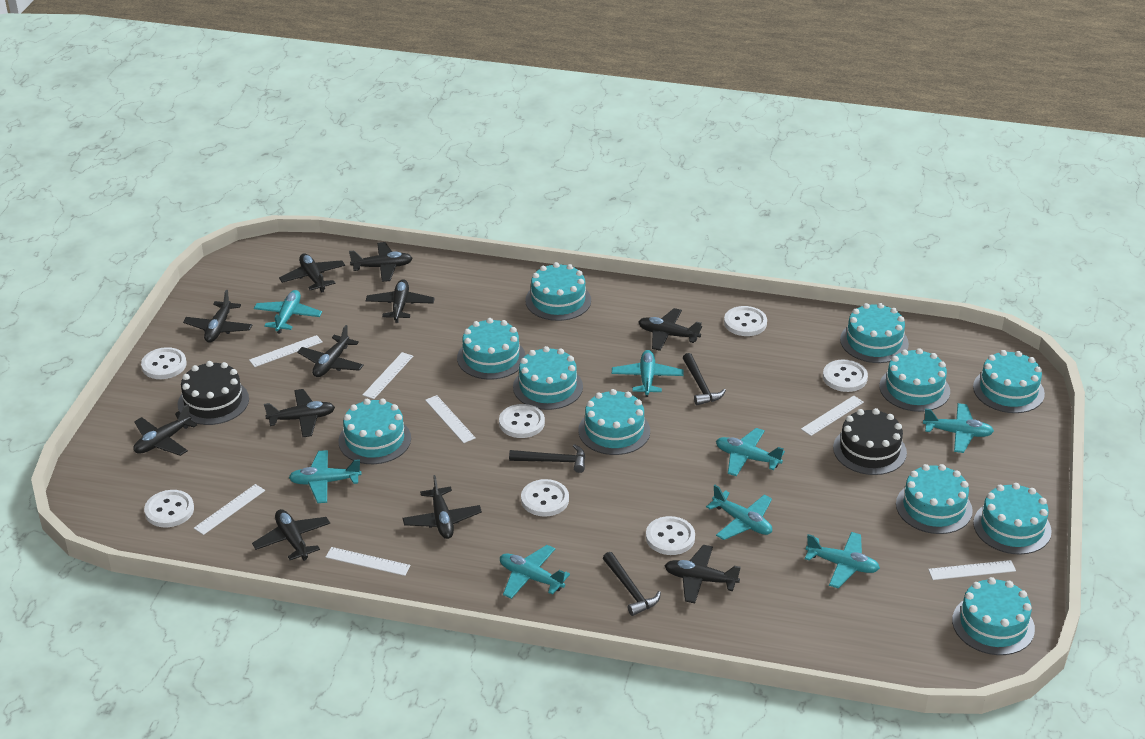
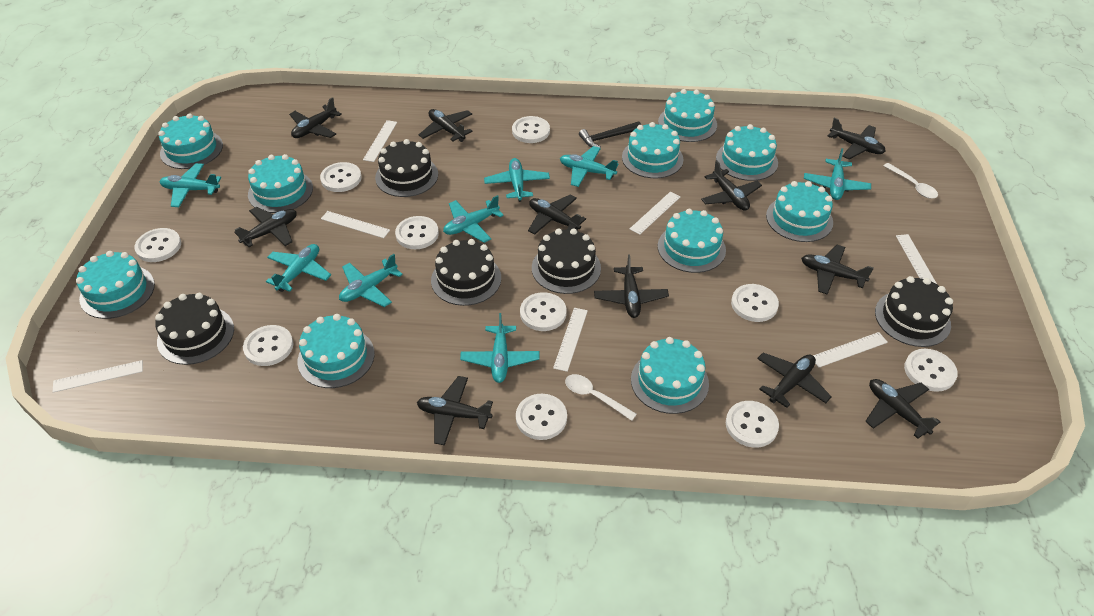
black cake: [178,361,249,425] [833,408,907,475] = 2 -> [155,293,234,365] [375,139,438,197] [431,239,501,306] [532,228,601,294] [875,276,953,347] = 5
black hammer: [509,444,585,473] [603,552,661,616] [683,353,726,405] = 3 -> [579,121,641,148] = 1
turquoise cake: [338,398,411,464] [457,318,526,380] [513,346,583,410] [525,262,591,321] [578,389,650,455] [840,303,909,363] [879,348,950,412] [896,464,973,534] [952,577,1035,655] [973,350,1045,413] [973,483,1052,555] = 11 -> [76,251,155,319] [158,113,223,169] [248,154,313,213] [298,314,375,388] [622,122,683,178] [631,337,709,414] [658,89,717,142] [658,209,726,273] [716,124,778,181] [766,181,833,242] = 10
white button: [141,347,186,379] [144,490,194,527] [499,404,545,438] [521,479,569,517] [646,516,695,555] [724,306,767,336] [823,360,868,392] = 7 -> [134,228,181,262] [243,325,293,366] [320,162,362,192] [395,216,439,249] [512,116,550,143] [516,394,567,440] [520,292,566,331] [726,401,779,448] [731,284,779,322] [904,349,958,392] = 10
white spoon: none = 0 -> [565,374,637,421] [884,163,938,199] = 2

